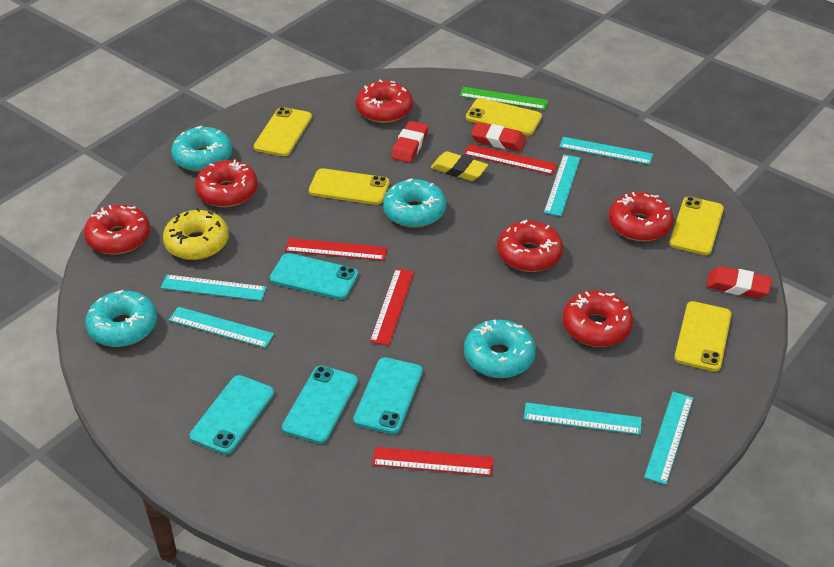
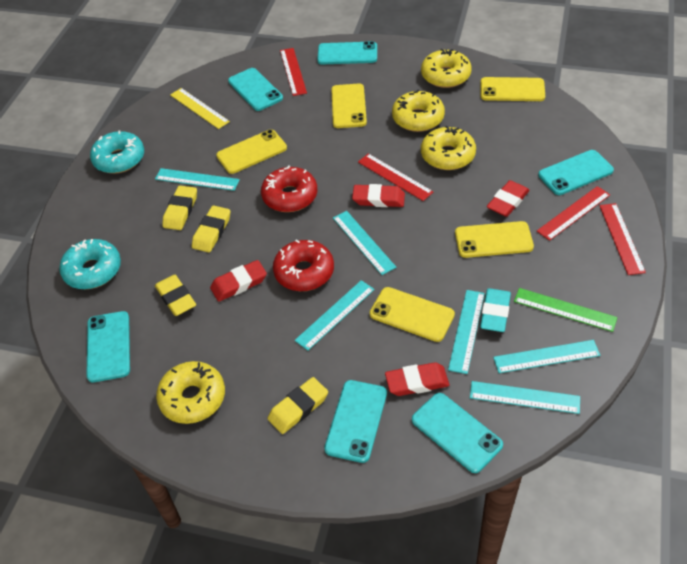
red donut: [84,205,150,255] [195,159,258,207] [356,80,413,123] [497,220,563,272] [562,291,633,347] [609,192,674,241] = 6 -> [261,166,317,212] [273,239,334,291] = 2
red eraser: [391,121,429,163] [471,122,526,151] [706,266,772,298] = 3 -> [210,260,267,302] [352,184,405,207] [385,362,450,396] [487,180,530,217] = 4
turquoise donut: [85,290,157,347] [171,126,232,172] [383,178,446,228] [464,320,536,378] = 4 -> [59,239,121,289] [90,130,144,173] = 2
turquoise eraser: none = 0 -> [480,288,511,332] = 1
turquoise phone: [190,375,274,455] [270,253,358,300] [282,366,358,444] [353,357,423,434] = 4 -> [86,311,130,382] [228,68,283,111] [317,41,377,64] [324,380,387,463] [412,393,503,473] [538,150,614,195] = 6
yellow donut: [163,208,229,260] = 1 -> [156,361,225,424] [392,90,445,132] [421,49,472,88] [421,126,476,170] = 4
yellow eraser: [431,151,488,181] = 1 -> [155,275,196,316] [162,186,197,230] [192,206,231,252] [268,377,328,434] = 4
yellow ruler: none = 0 -> [170,88,230,129] = 1

